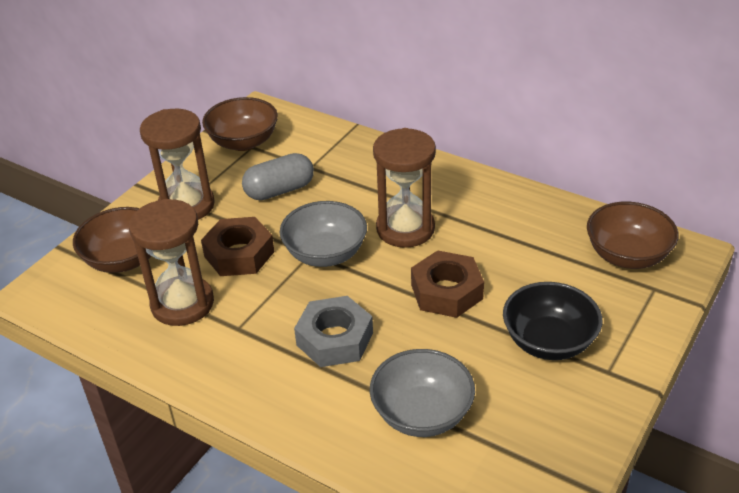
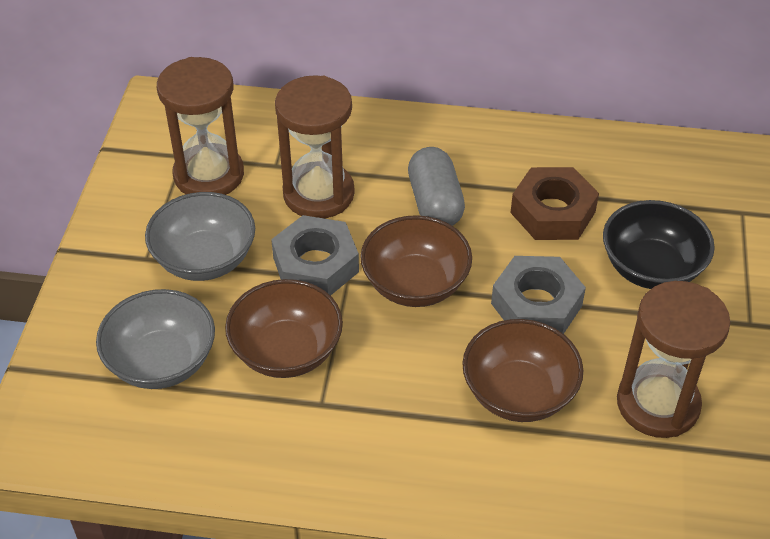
brown nut: [201,217,275,276] [411,250,484,318] = 2 -> [510,167,599,240] = 1
grey nut: [294,296,373,367] = 1 -> [271,215,359,296] [491,256,586,334] = 2

